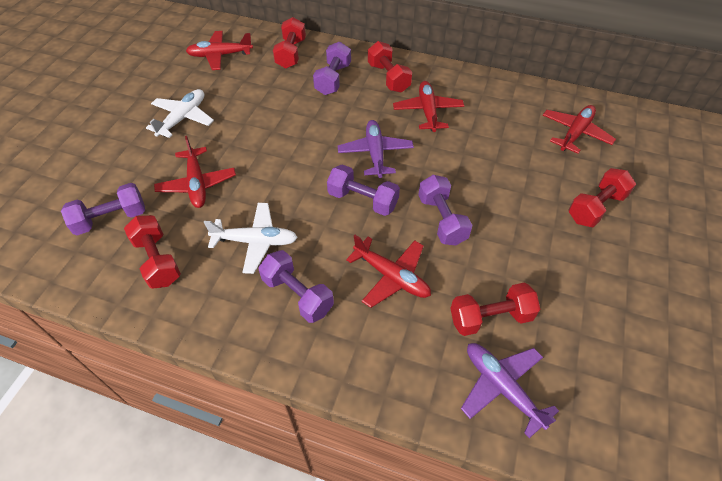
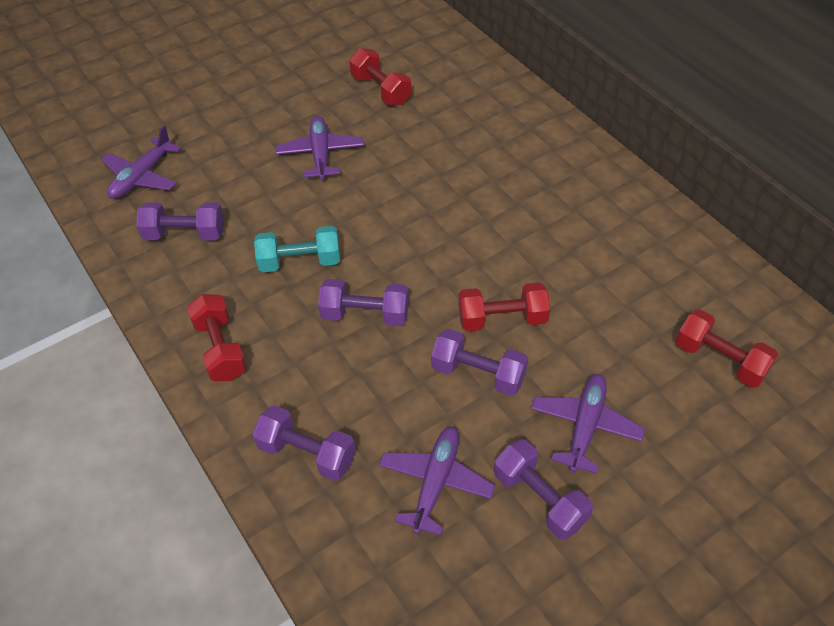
purple plane: [338,120,414,178] [461,343,559,438] = 2 -> [101,125,181,199] [276,116,364,180] [379,427,495,536] [531,374,645,474] = 4
red dumbbell: [124,215,181,289] [273,17,306,69] [368,41,412,93] [450,283,541,336] [569,168,636,227] = 5 -> [187,294,247,381] [349,48,412,105] [459,282,550,331] [676,309,778,388] = 4
red plane: [154,136,236,208] [186,31,253,70] [346,235,431,308] [393,81,464,132] [543,105,616,154] = 5 -> none = 0
turquoise dumbbell: none = 0 -> [254,226,340,272] = 1
white plane: [146,89,214,138] [204,203,298,274] = 2 -> none = 0

